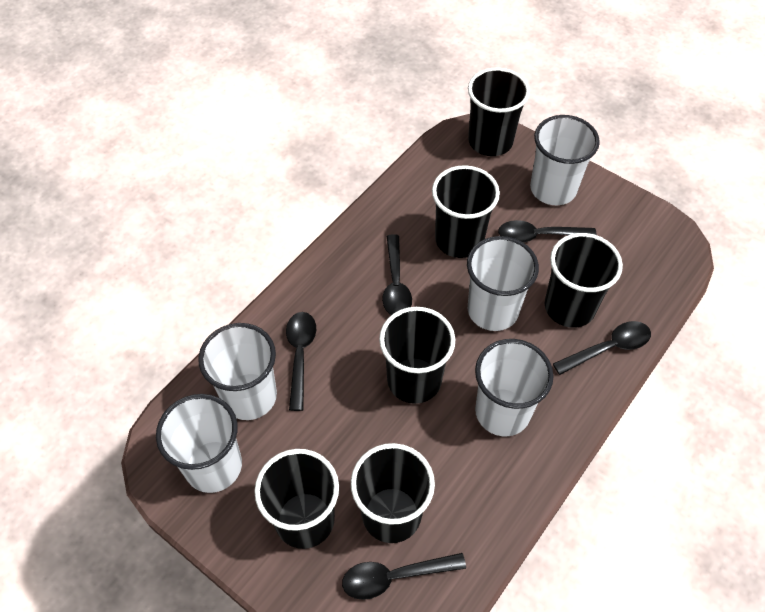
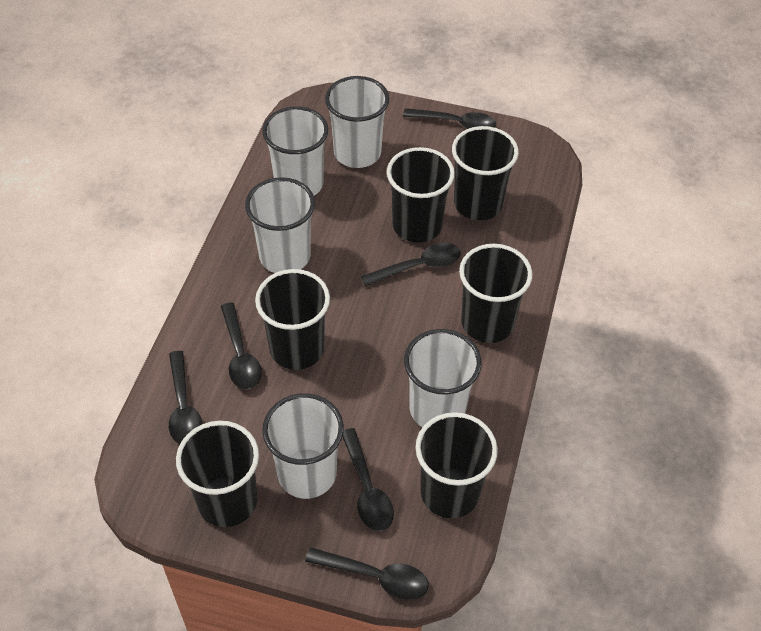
black spoon: [286,312,316,411] [342,553,466,600] [382,234,412,315] [498,220,597,243] [553,321,651,375] = 5 -> [169,351,202,444] [221,303,262,390] [305,547,429,600] [342,428,394,531] [361,243,461,286] [403,108,496,129] = 6

